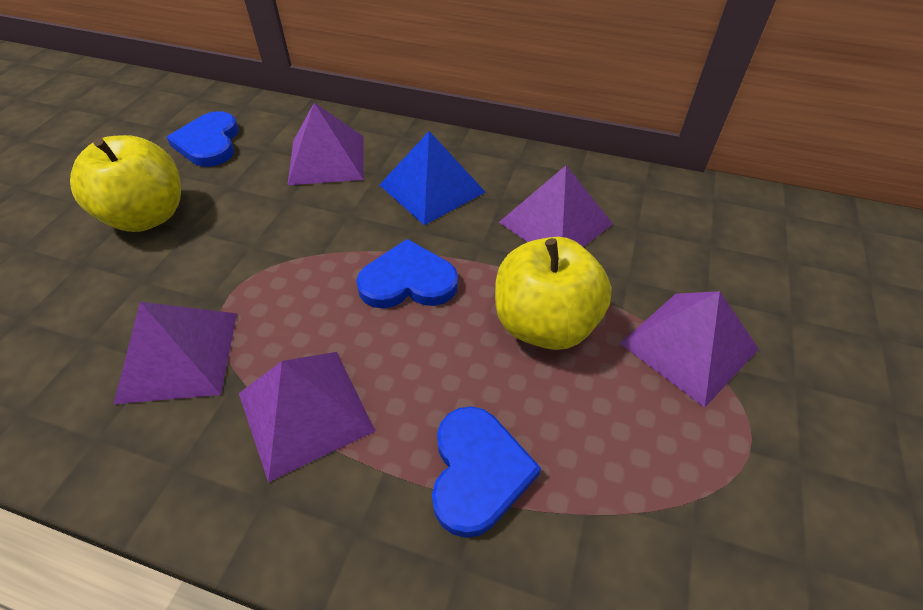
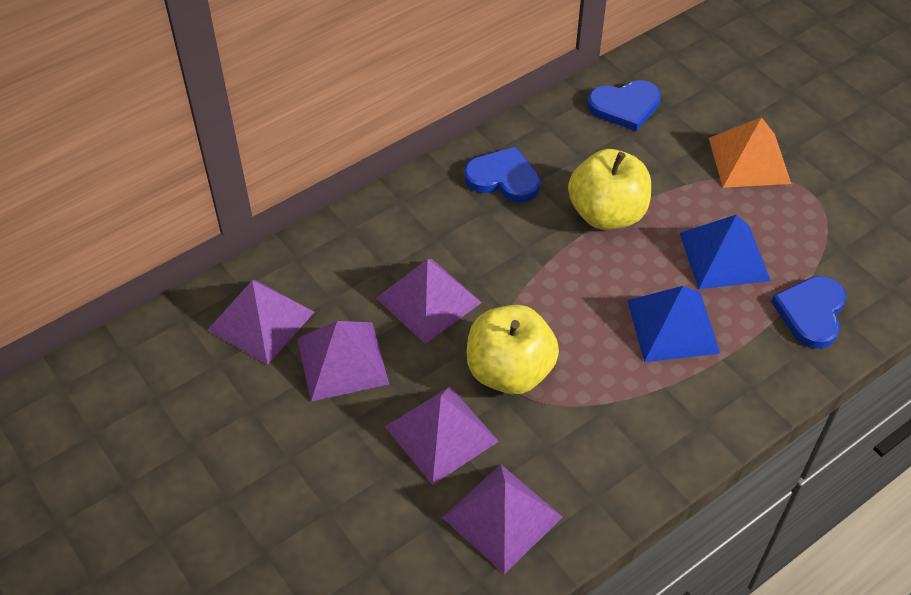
blue pyramid: [380,131,486,225] = 1 -> [627,286,720,362] [680,215,771,289] = 2
orange pyramid: none = 0 -> [709,117,791,188] = 1

